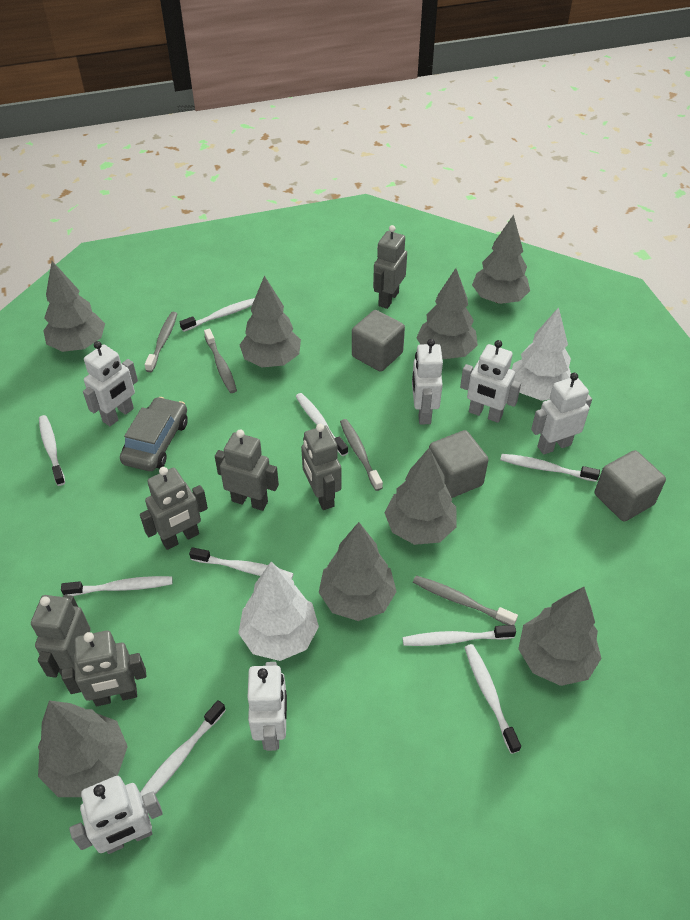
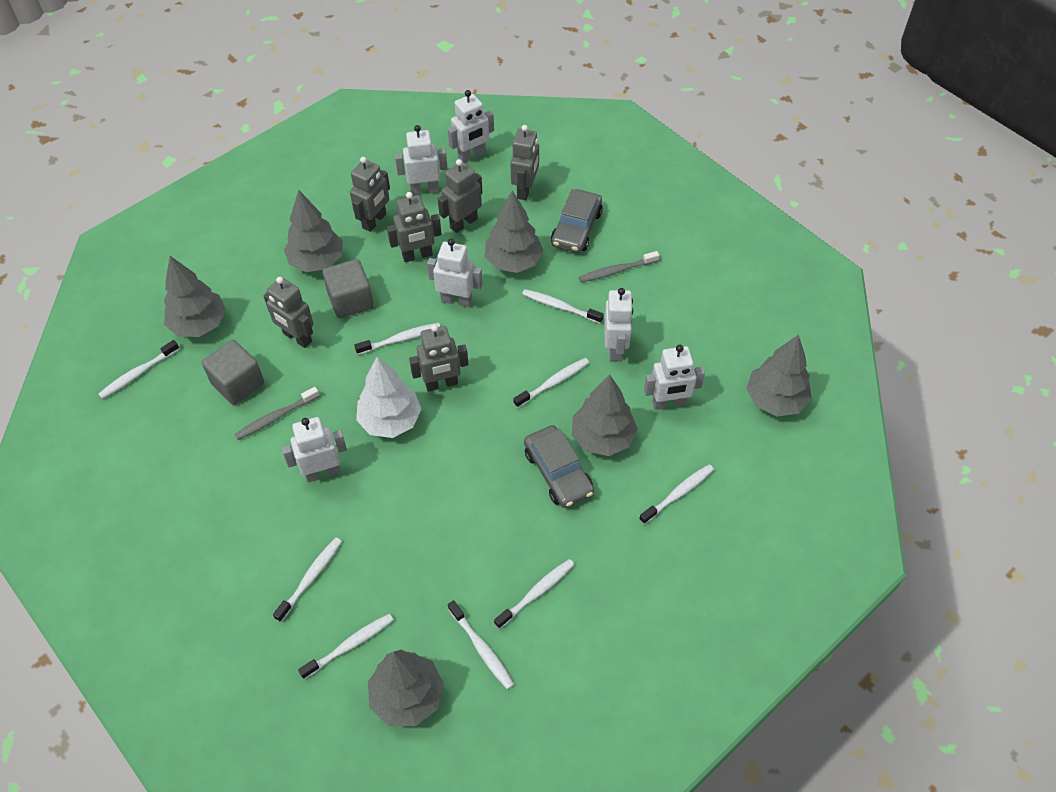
grey car: [120,397,188,471] = 1 -> [524,425,594,508] [551,189,603,253] = 2
grey cube: [352,310,405,372] [429,430,488,498] [595,450,666,522] = 3 -> [202,340,264,405] [322,259,374,318] = 2
grey toothbrush: [145,312,177,372] [204,329,237,393] [340,419,383,491] [413,575,518,625] = 4 -> [234,387,320,440] [579,251,659,282] = 2
grey tree: [38,701,128,797] [43,261,105,352] [240,276,301,367] [319,522,397,621] [384,448,457,545] [416,268,478,359] [472,215,530,304] [518,587,602,686] = 8 -> [164,256,226,337] [284,190,343,272] [368,650,444,726] [485,191,544,273] [572,374,638,456] [746,334,812,416] = 6
white tree: [238,562,319,661] [512,307,571,401] = 2 -> [356,357,422,438] = 1

